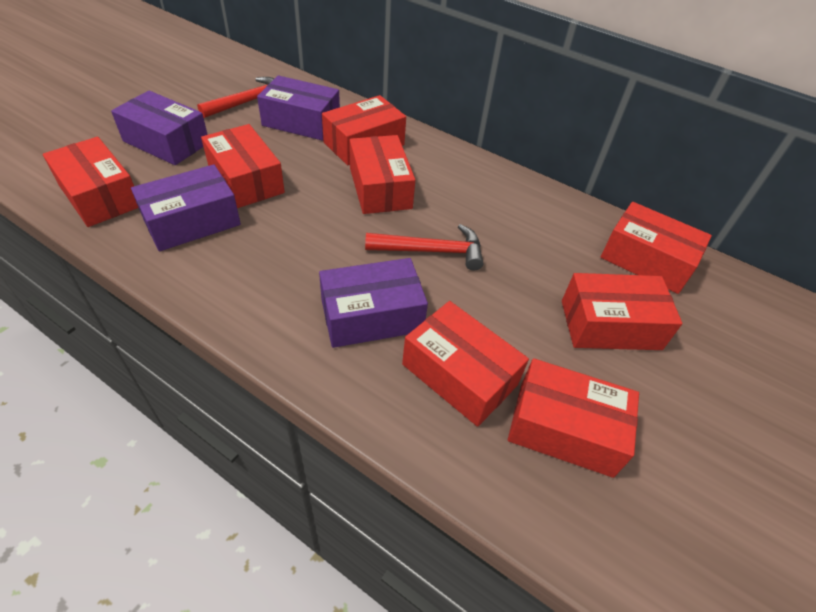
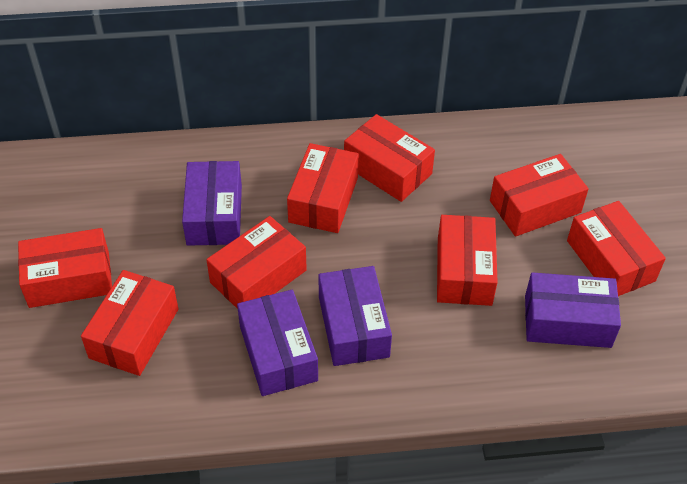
red hammer: [197,77,275,118] [365,224,483,270] = 2 -> none = 0

